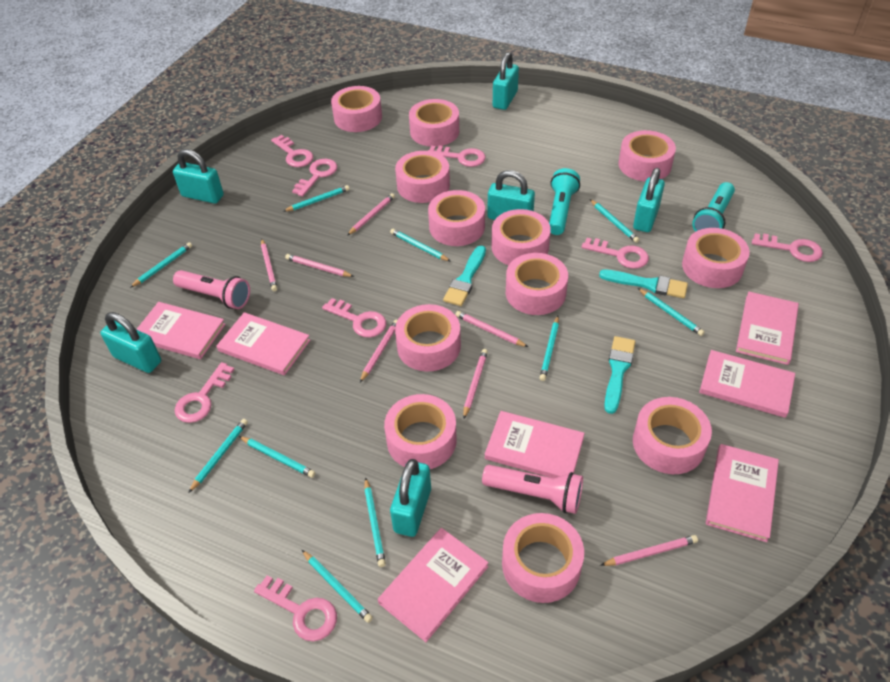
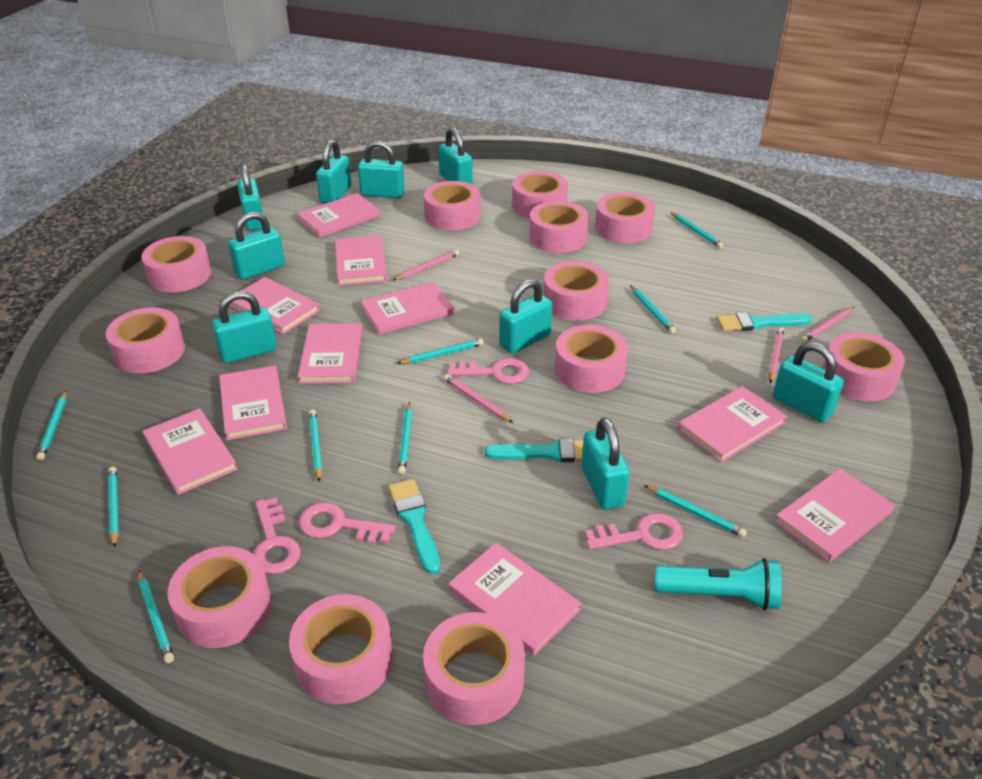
pink book: [136,302,226,359] [217,312,310,375] [378,528,489,642] [485,411,585,478] [699,350,795,418] [706,444,779,542] [736,292,799,365] = 7 -> [143,408,238,495] [219,365,287,440] [229,277,320,334] [297,193,380,238] [298,323,362,384] [335,235,387,286] [361,282,454,335] [449,543,581,656] [678,386,787,462] [774,469,895,562] = 10
pink flashlight: [173,270,250,309] [482,465,583,514] = 2 -> none = 0
pink key: [175,362,235,423] [254,576,337,641] [271,135,313,167] [292,159,337,197] [322,298,386,338] [428,145,485,167] [581,238,649,269] [752,233,823,262] = 8 -> [253,498,301,574] [299,502,396,544] [447,358,529,384] [585,513,683,550] = 4
pink pencil: [261,239,277,291] [285,254,354,277] [347,193,395,236] [360,320,398,382] [456,311,528,347] [463,349,488,419] [600,535,698,566] = 7 -> [393,250,459,280] [444,374,513,423] [768,327,784,383] [800,307,854,343] = 4
turquoise flashlight: [549,168,580,235] [692,182,735,232] = 2 -> [655,558,782,610] = 1
turquoise padlock: [100,312,161,373] [173,149,224,204] [390,459,431,537] [487,170,535,220] [493,52,519,110] [633,168,665,232] = 6 -> [212,291,277,363] [228,212,285,280] [237,164,263,231] [316,140,351,203] [358,140,405,198] [438,127,473,184] [499,279,552,354] [581,417,630,509] [773,342,844,423] = 9
turquoise pencil: [130,242,192,288] [188,419,248,493] [239,436,315,478] [283,185,350,212] [302,550,373,623] [364,477,386,567] [390,229,450,261] [540,316,559,381] [590,199,640,243] [638,288,705,336] = 10 -> [36,391,67,460] [108,467,119,548] [138,570,174,663] [309,409,322,482] [397,339,484,364] [398,402,412,474] [630,285,676,333] [644,485,747,537] [671,212,723,248] = 9

